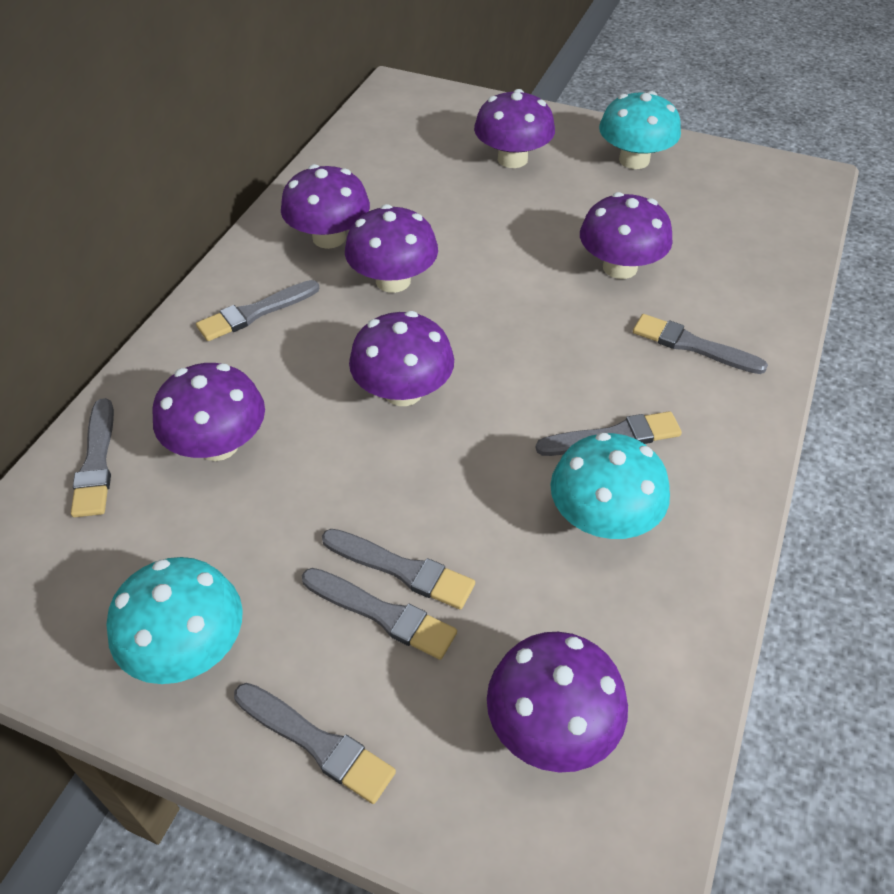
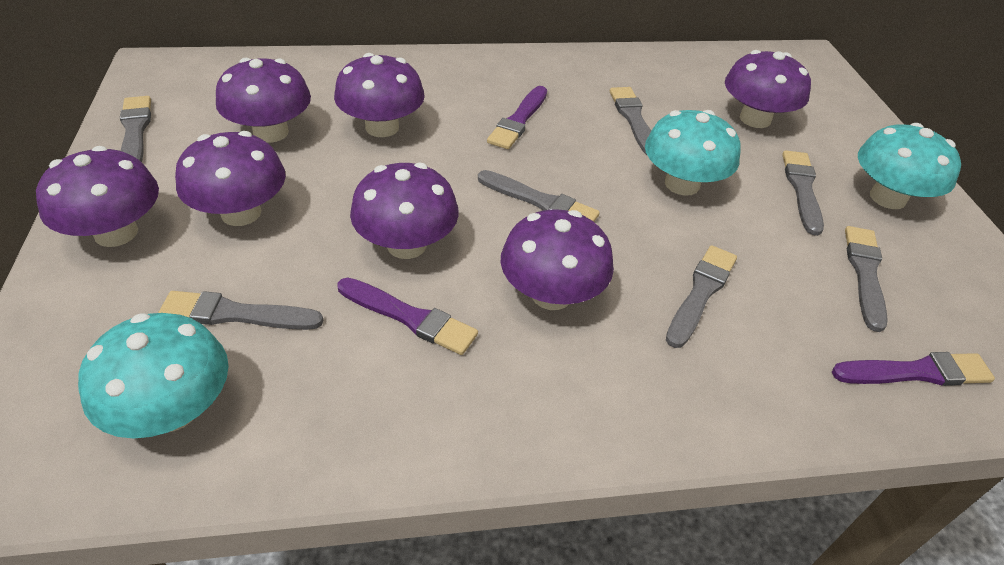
purple brush: none = 0 -> [337,277,478,355] [487,86,547,149] [832,352,995,386] = 3

